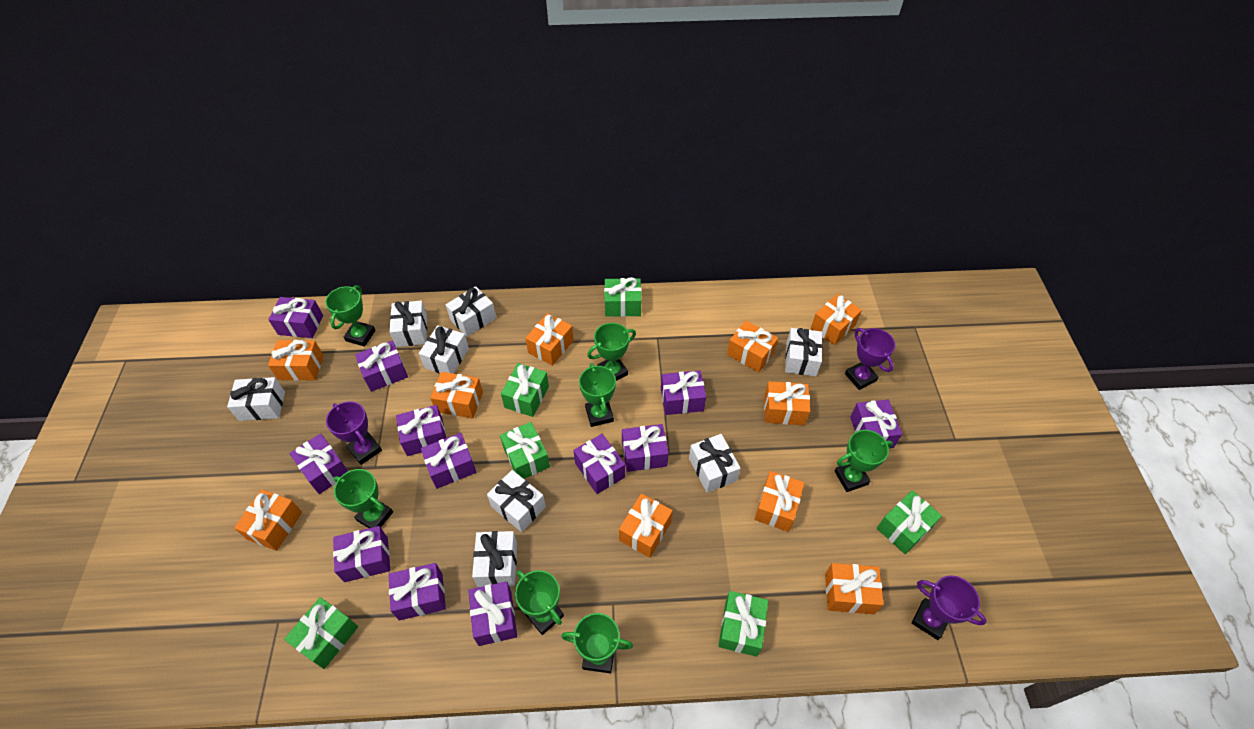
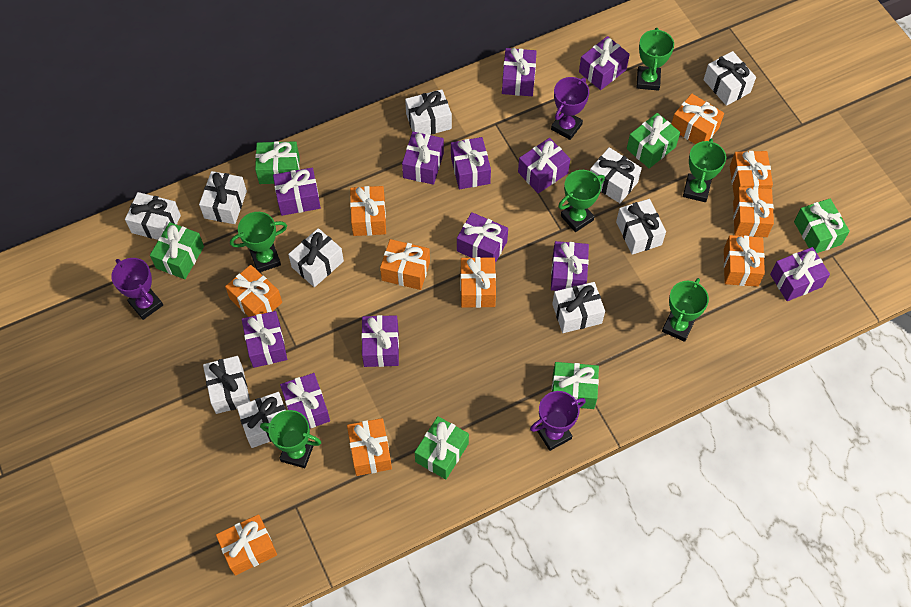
green trophy: [325,285,376,347] [334,469,393,528] [515,570,564,635] [561,613,633,673] [579,363,616,427] [587,323,636,381] [835,430,893,492] = 7 -> [230,212,287,272] [260,410,321,468] [558,170,605,232] [636,28,674,91] [662,278,709,342] [683,139,726,202] = 6
white gift: [227,377,285,421] [389,301,427,347] [419,325,469,374] [446,286,496,337] [472,531,517,587] [487,470,546,532] [689,434,741,493] [785,328,823,376] = 8 -> [125,192,181,240] [199,171,247,224] [203,356,250,414] [237,392,286,448] [288,228,344,287] [405,89,452,135] [552,282,605,333] [590,147,642,203] [616,199,666,255] [703,51,756,106] = 10

